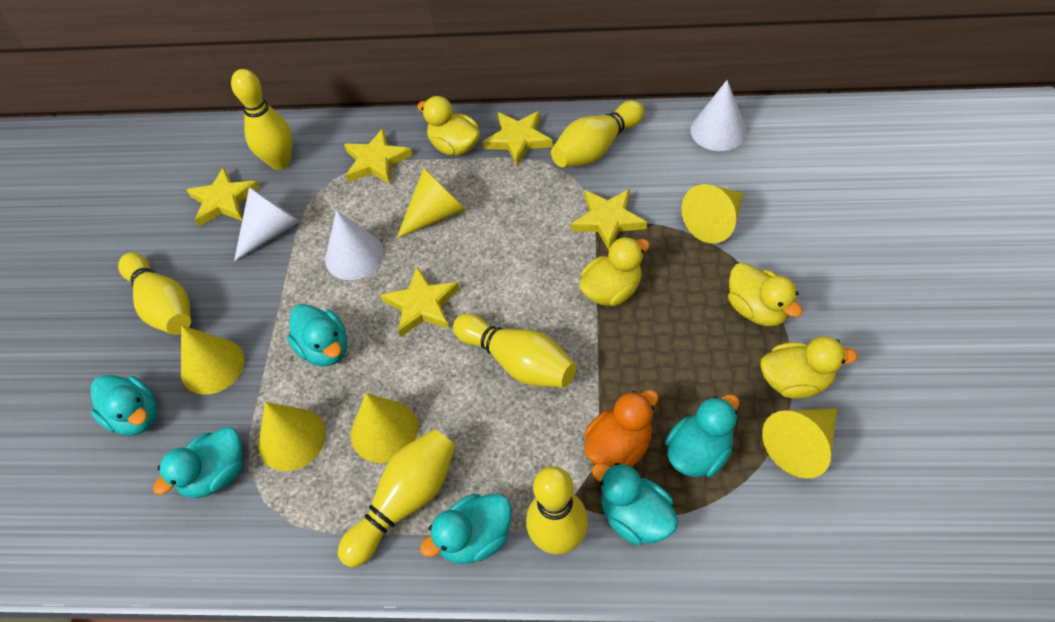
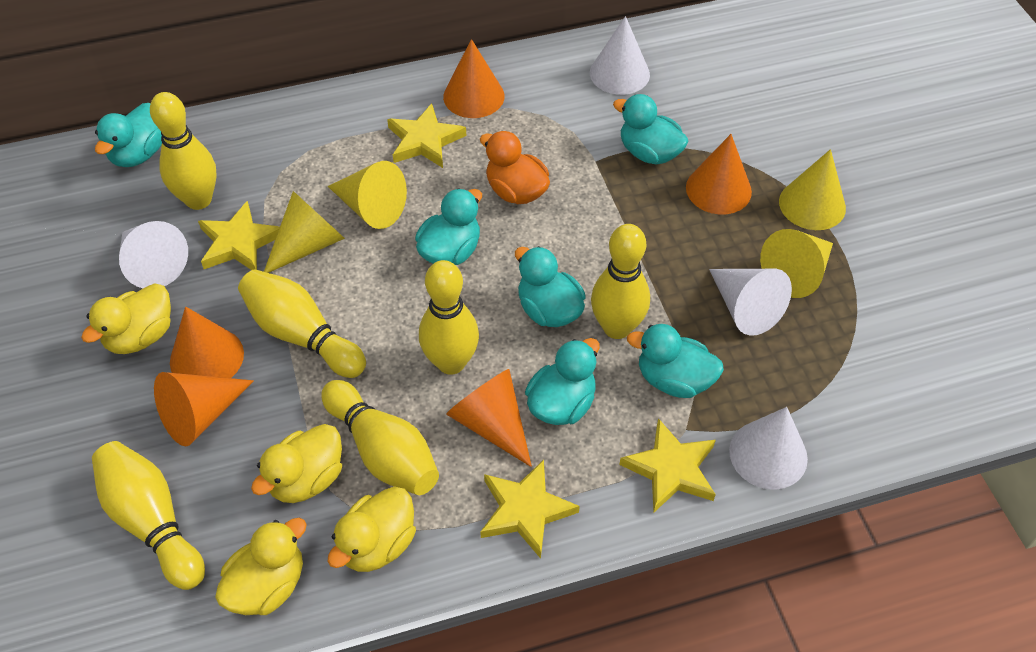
orange cone: none = 0 -> [154,372,254,446] [170,307,244,378] [443,39,504,118] [446,369,532,467] [686,134,752,215] = 5
white cone: [234,187,300,261] [325,210,384,280] [690,80,747,151] = 3 -> [119,221,188,288] [590,16,650,95] [709,269,792,336] [729,407,808,490] = 4
yellow cone: [181,326,245,395] [258,402,326,471] [351,393,418,463] [396,168,466,239] [681,184,744,244] [762,408,837,478] = 6 -> [264,191,345,273] [328,161,407,229] [760,229,833,298] [779,149,846,230] = 4
yellow star: [187,167,259,226] [344,129,412,185] [380,267,460,337] [483,111,553,166] [571,189,647,250] = 5 -> [198,201,280,270] [387,103,466,168] [480,459,580,559] [619,418,716,512] = 4

